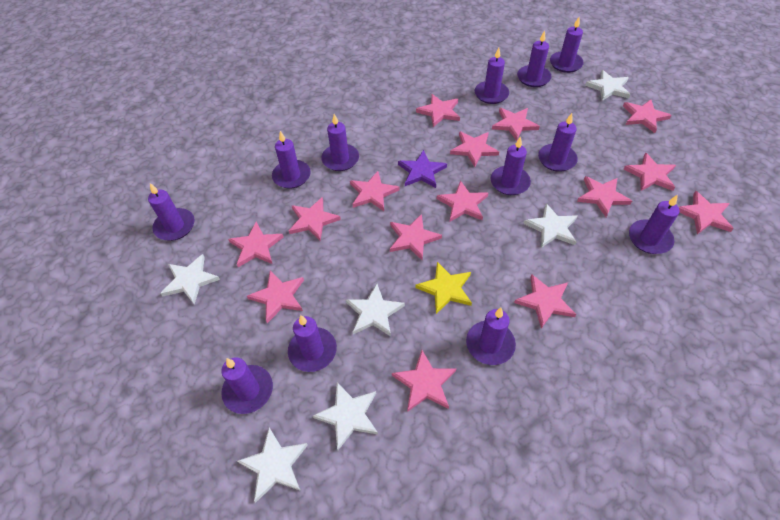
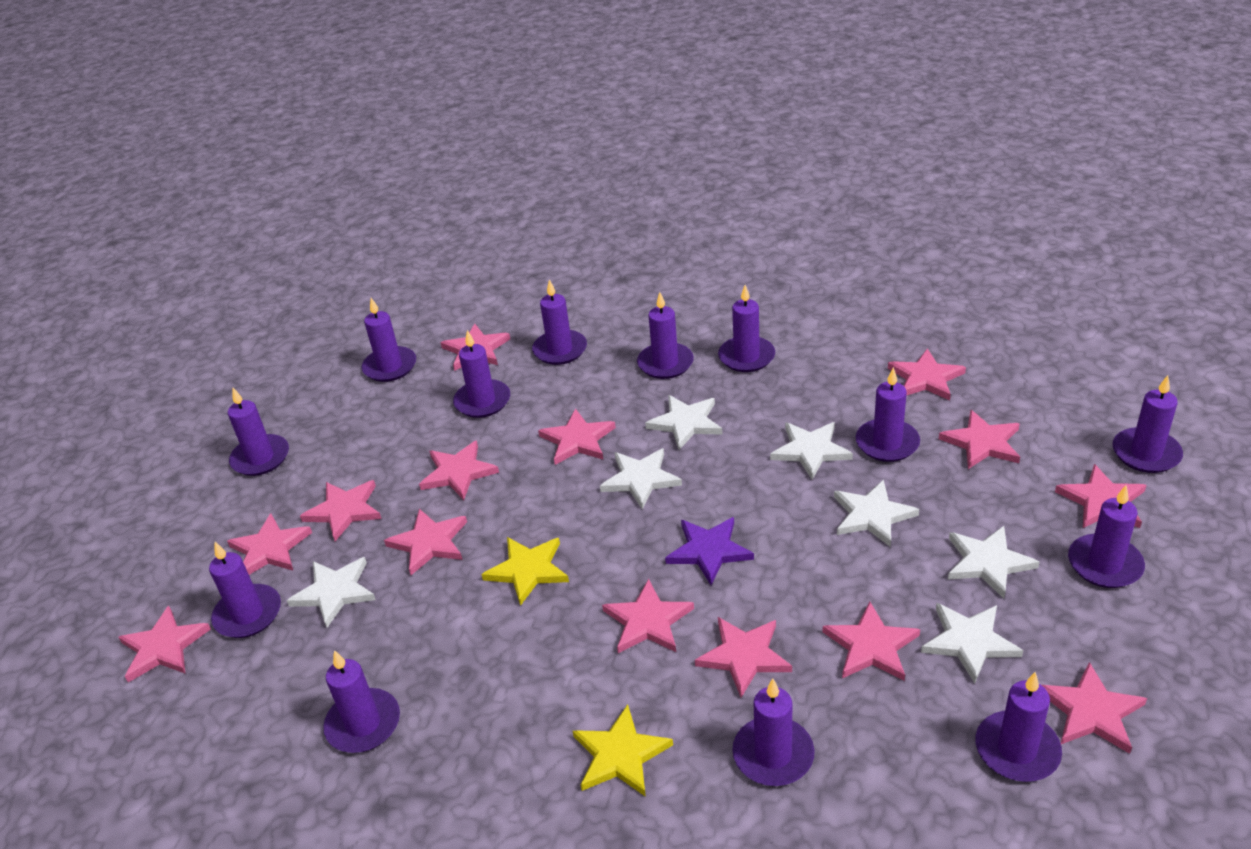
pink star: [228,222,284,267] [247,271,304,323] [289,197,341,241] [350,171,399,211] [390,214,442,261] [392,350,457,412] [416,94,460,127] [437,180,488,222] [450,131,499,167] [492,108,540,141] [514,275,576,328] [577,176,632,217] [623,99,672,133] [623,153,676,191] [679,191,734,234] = 15 -> [118,606,211,682] [227,513,312,575] [300,480,382,541] [384,509,467,575] [419,440,499,500] [440,324,510,371] [538,408,616,465] [602,579,694,653] [695,617,792,697] [823,602,920,681] [888,348,966,400] [939,410,1020,469] [1042,662,1147,754] [1055,464,1146,528] = 14
purple candle: [148,183,195,241] [221,357,273,414] [272,131,311,189] [288,315,337,372] [321,114,359,171] [466,308,516,365] [475,48,509,104] [491,136,531,195] [517,30,551,87] [538,113,578,172] [550,17,584,73] [629,194,679,254] = 12 -> [209,542,281,638] [228,388,289,476] [323,650,400,753] [361,298,416,382] [453,330,510,418] [532,280,587,365] [637,292,694,379] [718,285,775,372] [732,678,815,786] [856,367,920,462] [975,672,1062,782] [1068,485,1145,588] [1113,375,1183,473] = 13
white star: [160,254,220,304] [237,428,308,502] [313,382,378,450] [346,284,405,336] [523,203,577,248] [585,70,630,101] = 6 -> [287,557,376,628] [600,448,682,509] [645,395,723,450] [770,422,853,480] [834,480,919,547] [921,603,1023,683] [948,526,1040,598] = 7
yellow star: [415,262,472,314] = 1 -> [481,537,569,606] [573,704,673,797] = 2

